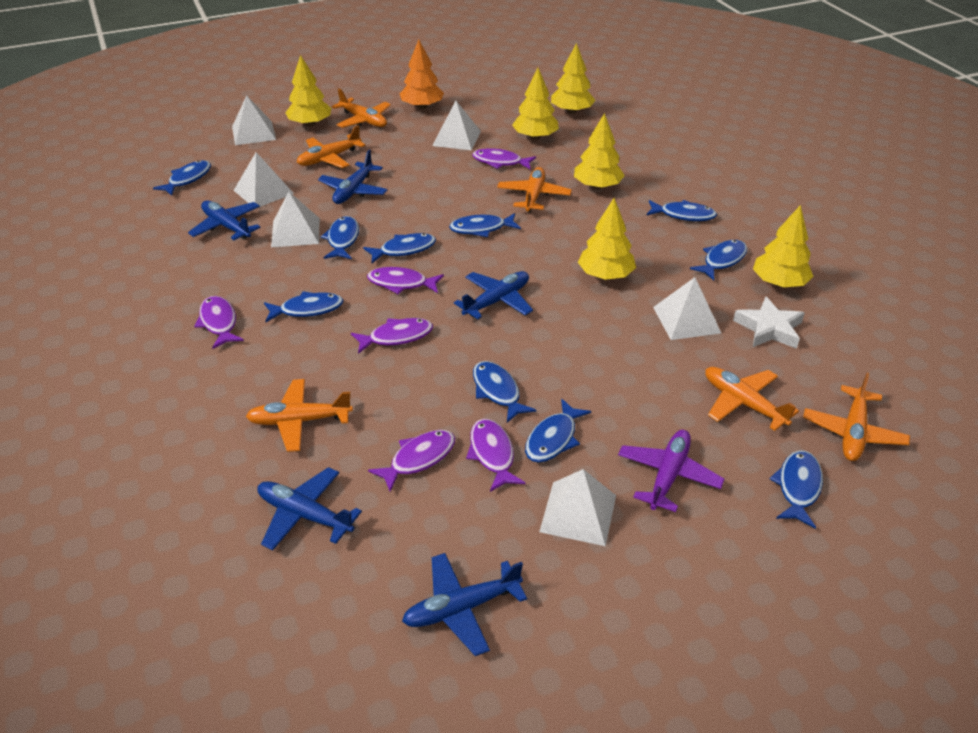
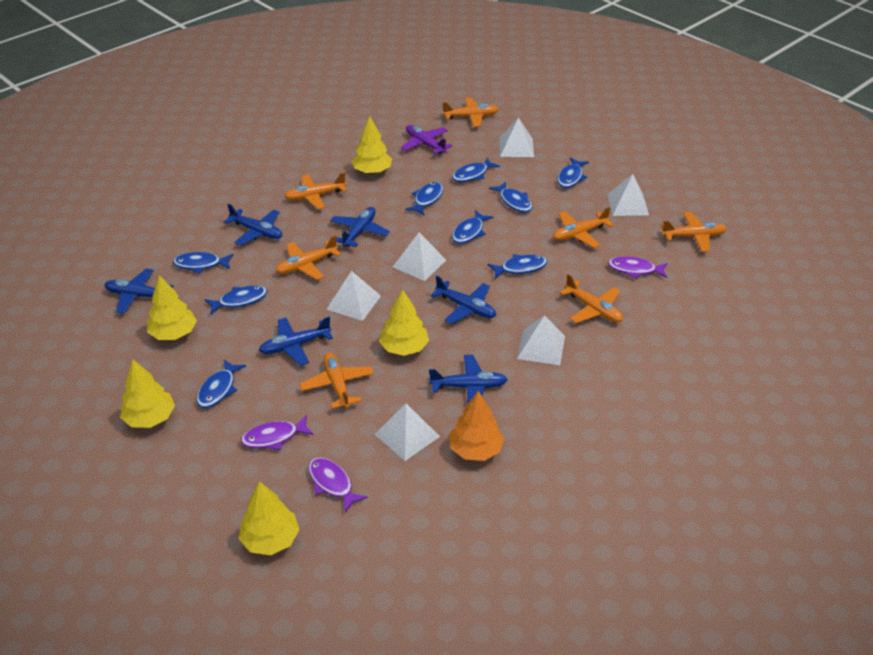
blue fish: [153,160,211,196] [264,291,344,322] [321,216,359,259] [363,233,436,263] [449,213,521,237] [473,361,536,423] [525,399,591,463] [646,200,717,221] [690,240,747,280] [769,450,823,529] = 10 -> [173,252,233,274] [197,360,246,408] [204,286,267,315] [405,182,443,215] [452,158,500,182] [452,210,494,244] [488,254,547,279] [489,181,532,213] [557,158,589,188] = 9
blue plane: [188,200,261,240] [257,467,362,550] [318,150,388,204] [402,553,527,656] [454,271,533,319] = 5 -> [104,268,174,314] [224,204,282,245] [259,317,333,366] [330,207,390,247] [429,355,508,403] [431,276,496,324] = 6
orange plane: [246,379,353,452] [297,125,366,168] [332,89,391,128] [497,167,572,212] [705,367,799,431] [803,373,910,461] = 6 -> [276,235,341,280] [284,172,347,209] [299,352,374,409] [442,98,499,127] [553,207,614,248] [559,274,623,323] [661,212,727,252] = 7
purple fish: [194,296,244,349] [351,318,433,354] [367,267,444,294] [368,430,455,492] [466,419,525,492] [472,148,536,170] = 6 -> [241,415,314,450] [308,457,368,512] [608,256,668,279] = 3
white star: [733,297,805,349] = 1 -> none = 0
yellow tree: [285,55,331,127] [512,68,559,140] [551,43,595,114] [574,113,625,189] [578,198,636,280] [753,205,814,287] = 6 -> [120,360,175,428] [147,275,197,340] [239,481,300,555] [352,116,392,174] [379,289,429,356] = 5

